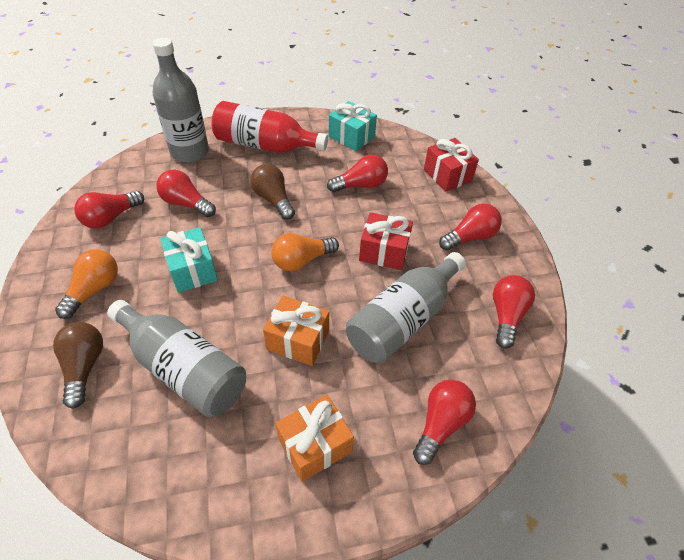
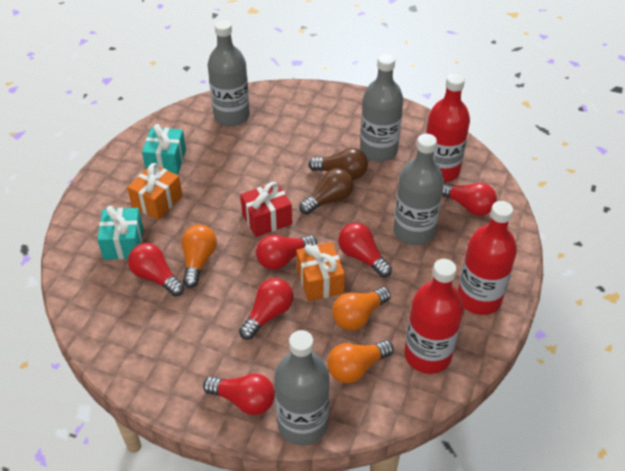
grey bottle: [107,300,246,417] [152,37,209,163] [346,252,466,363] = 3 -> [208,20,250,126] [274,330,330,446] [360,54,403,162] [394,134,444,246] = 4
orange light bulb: [55,249,118,319] [271,233,339,271] = 2 -> [182,225,217,288] [327,340,393,383] [332,287,391,330] = 3
red bottle: [212,101,328,153] = 1 -> [404,259,463,374] [426,73,470,182] [458,201,517,315] = 3
red gift: [359,212,413,270] [424,138,479,192] = 2 -> [240,182,292,237] = 1

